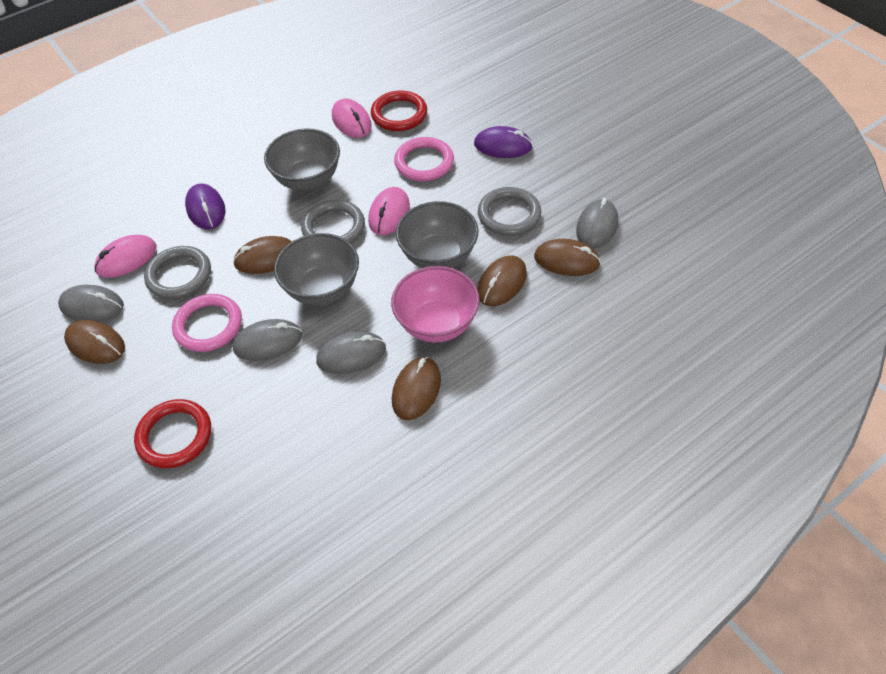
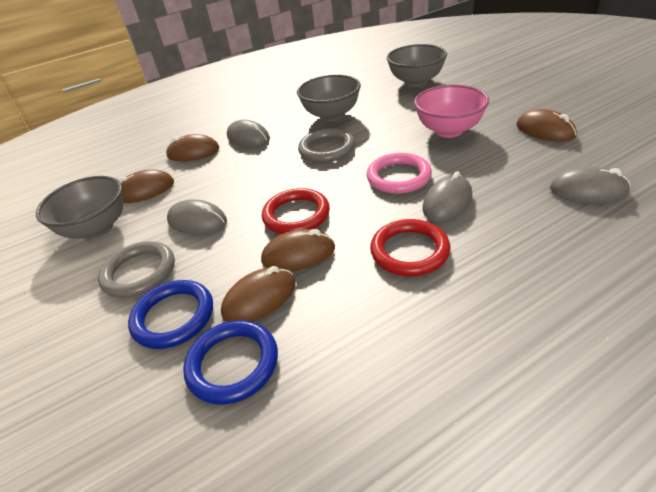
blue ring: none = 0 -> [128,280,213,349] [183,320,278,405] = 2
grey ring: [144,246,211,299] [301,200,365,244] [478,187,541,236] = 3 -> [98,241,175,298] [298,128,355,163] = 2
pink mouse: [94,235,157,278] [332,99,372,138] [368,187,410,235] = 3 -> none = 0
pink ring: [172,294,242,352] [394,137,454,181] = 2 -> [366,153,432,194] = 1
purple mouse: [185,184,225,230] [474,126,533,158] = 2 -> none = 0

